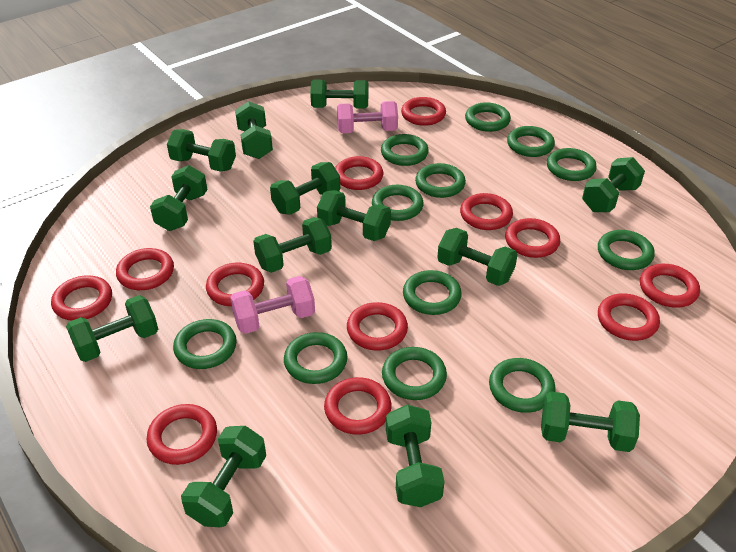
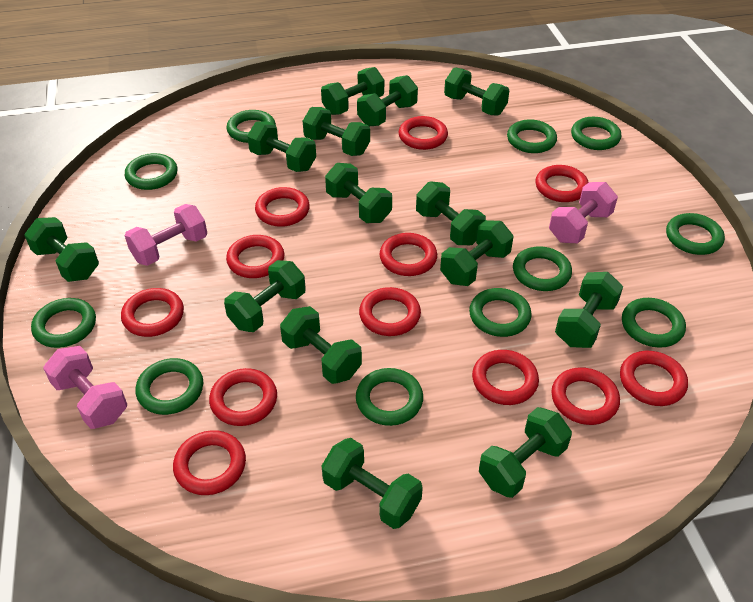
green dumbbell: [66,295,158,362] [150,165,207,231] [167,129,236,171] [181,426,266,527] [235,101,273,159] [253,217,332,273] [270,162,340,215] [310,80,369,109] [317,190,391,241] [386,405,445,507] [437,228,518,286] [541,391,640,452] [582,157,645,212] = 13 -> [24,217,99,282] [224,260,306,332] [247,121,316,172] [280,306,362,384] [303,107,370,156] [321,67,384,115] [322,438,423,529] [325,163,392,223] [357,75,418,127] [416,181,486,245] [440,220,513,286] [444,67,509,116] [479,407,572,498] [555,272,623,348] = 14
green ring: [173,319,237,369] [284,332,347,384] [372,185,424,221] [381,134,429,166] [382,347,447,400] [403,270,462,315] [415,163,466,198] [465,102,511,132] [489,358,555,413] [507,126,555,157] [547,148,597,181] [598,230,655,270] = 12 -> [31,298,96,348] [125,153,177,190] [135,358,203,415] [227,110,276,143] [356,368,423,426] [469,288,532,337] [507,119,557,153] [513,246,572,291] [571,117,621,150] [622,298,686,348] [666,213,725,255] = 11
pink dumbbell: [230,276,315,334] [337,101,398,133] = 2 -> [43,346,128,429] [125,204,207,266] [549,182,618,244] = 3

